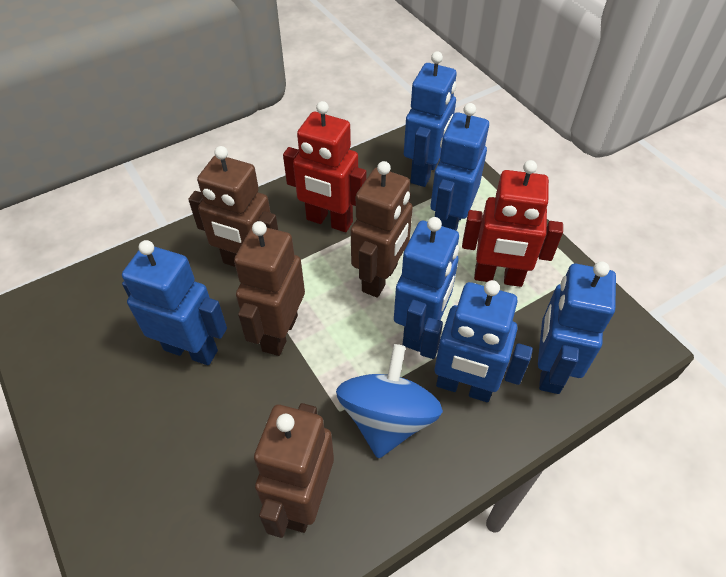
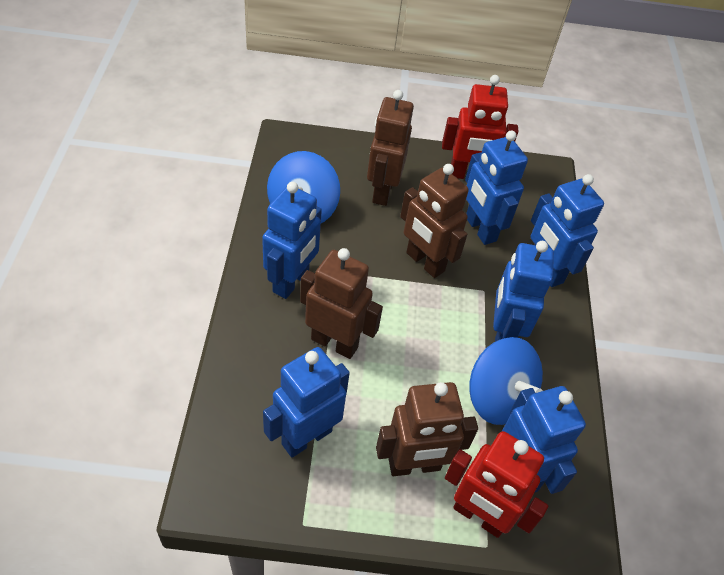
blue spinning top: [336,344,443,458] = 1 -> [267,151,340,223] [469,337,543,425] = 2

